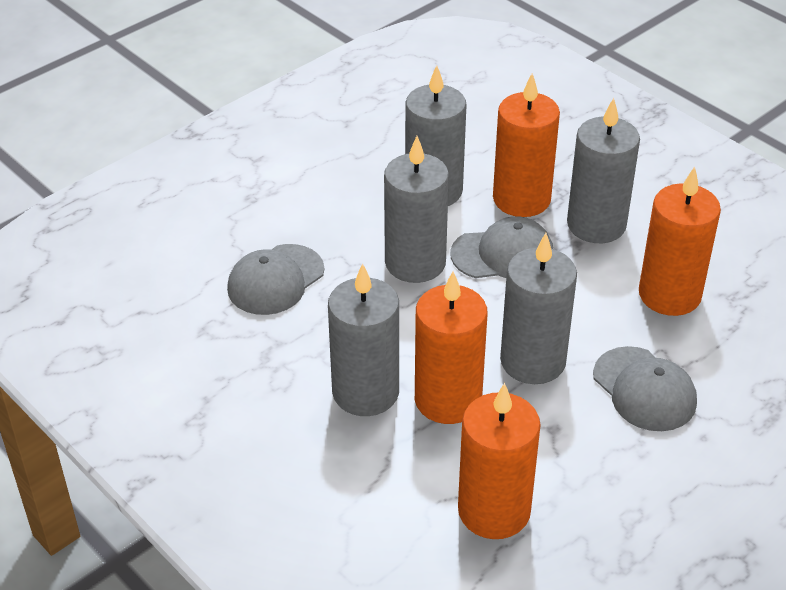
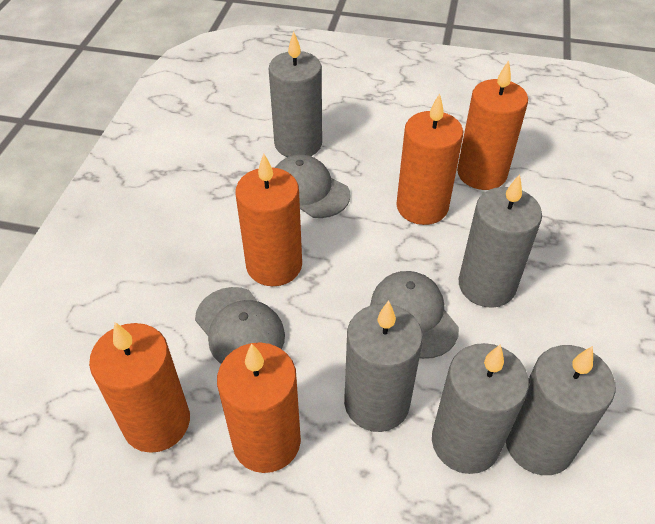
orange candle: [415,271,488,424] [458,383,541,539] [493,73,560,217] [639,166,721,316] = 4 -> [89,322,190,453] [217,342,301,473] [236,154,302,286] [396,93,463,225] [457,60,528,190] = 5

